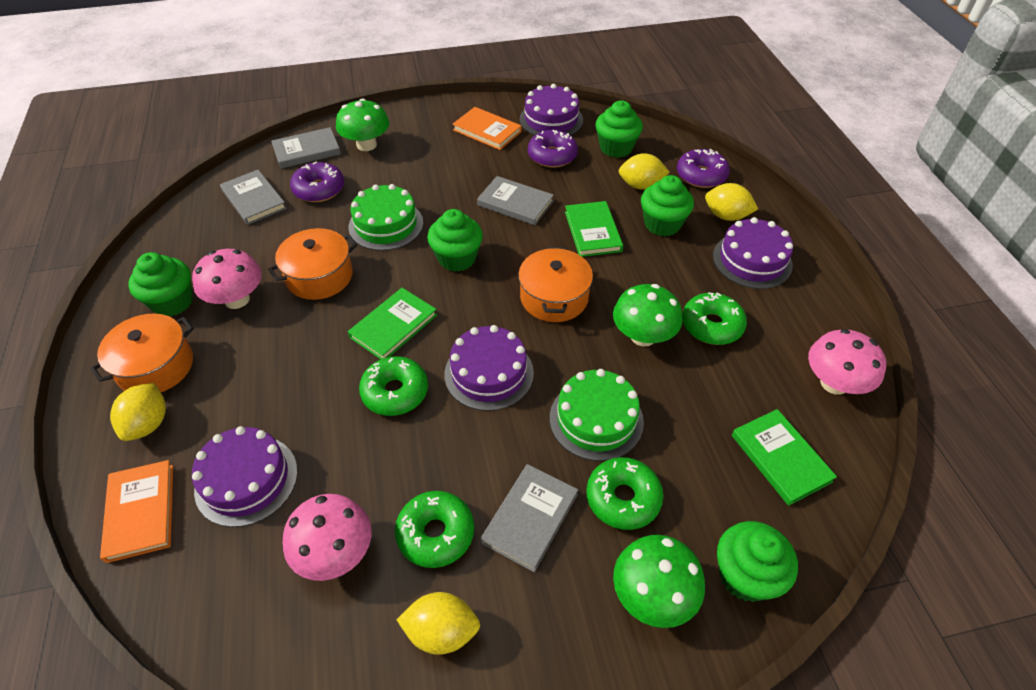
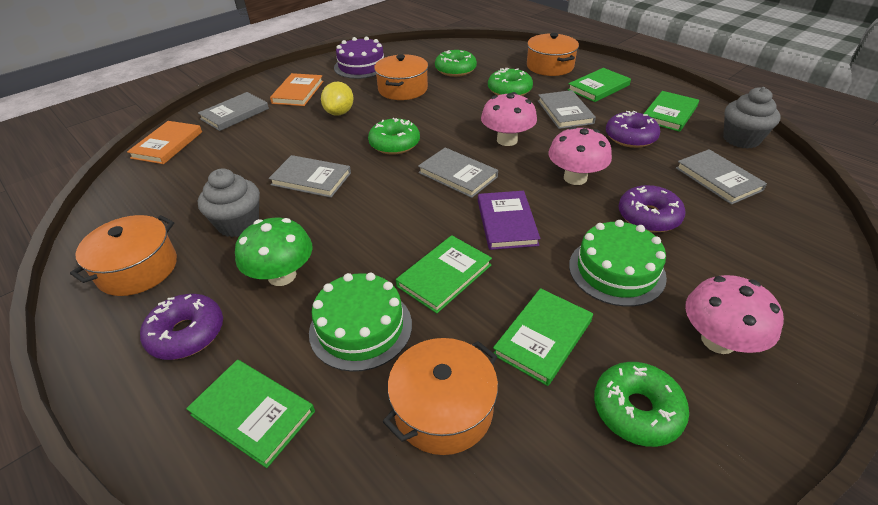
green book: [348,288,437,359] [565,201,623,257] [732,409,837,506] = 3 -> [186,360,315,468] [396,235,492,313] [493,288,593,386] [567,68,631,102] [644,91,699,132] = 5
green cupcake: [128,252,193,316] [427,209,483,272] [595,100,643,158] [641,175,694,236] [717,521,798,602] = 5 -> none = 0
green mushroom: [336,98,389,151] [613,284,683,347] [613,535,705,628] = 3 -> [235,218,312,286] = 1
grey book: [220,170,287,225] [271,127,341,169] [477,176,554,225] [481,464,578,572] = 4 -> [198,92,269,131] [269,155,351,198] [418,147,498,198] [538,90,596,129] [676,149,767,205] = 5
grey cupcake: none = 0 -> [198,168,260,237] [723,87,781,149] = 2
orange pot: [90,314,194,392] [268,228,357,300] [518,247,593,322] = 3 -> [70,215,177,296] [374,54,428,100] [383,338,498,455] [527,33,579,76] = 4
purple book: none = 0 -> [478,191,540,250] = 1
purple cake: [192,426,298,527] [444,325,534,411] [519,84,583,136] [713,217,793,289] = 4 -> [334,37,384,79] = 1
yellow lemon: [110,383,166,441] [396,592,480,655] [619,153,670,190] [705,183,758,221] = 4 -> [321,82,354,116] = 1

